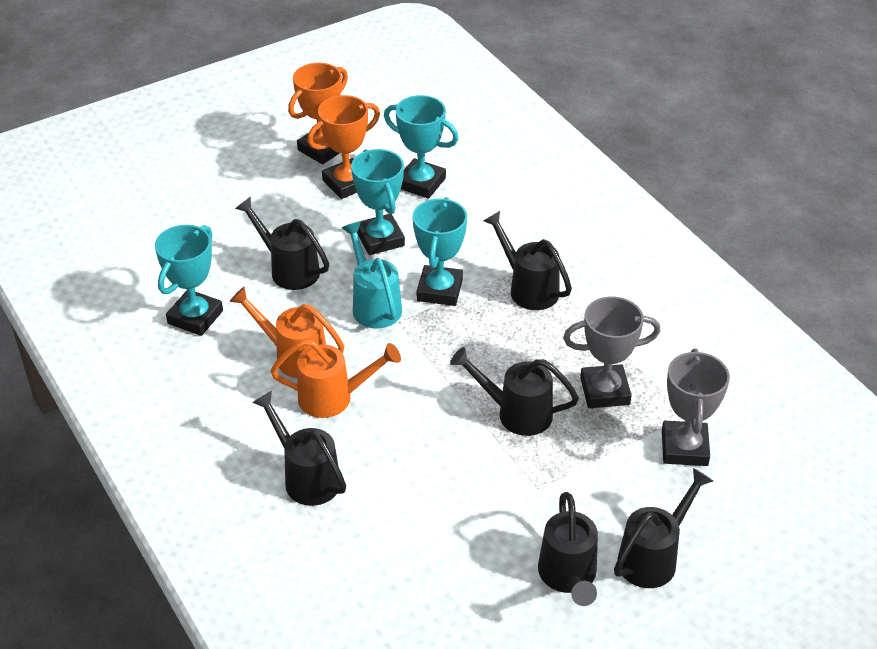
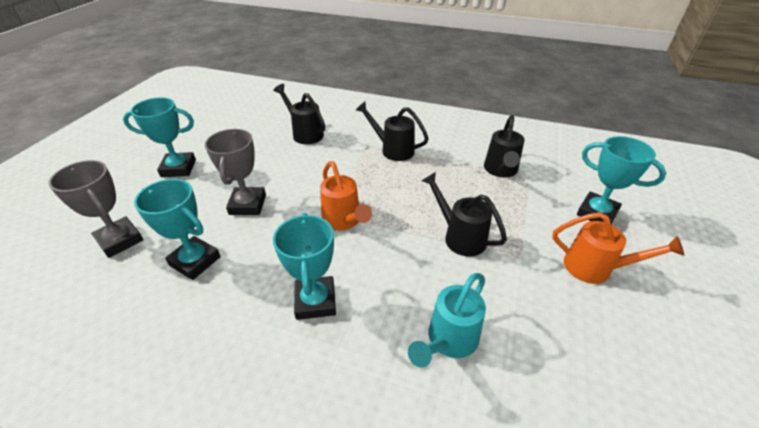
black watering can: [235,197,329,290] [252,391,346,506] [450,347,579,436] [483,211,572,310] [538,492,598,606] [614,468,713,588] = 6 -> [273,84,325,144] [356,102,429,161] [422,172,507,256] [484,115,524,177] = 4
orange trophy: [288,63,348,164] [307,95,380,199] = 2 -> none = 0

